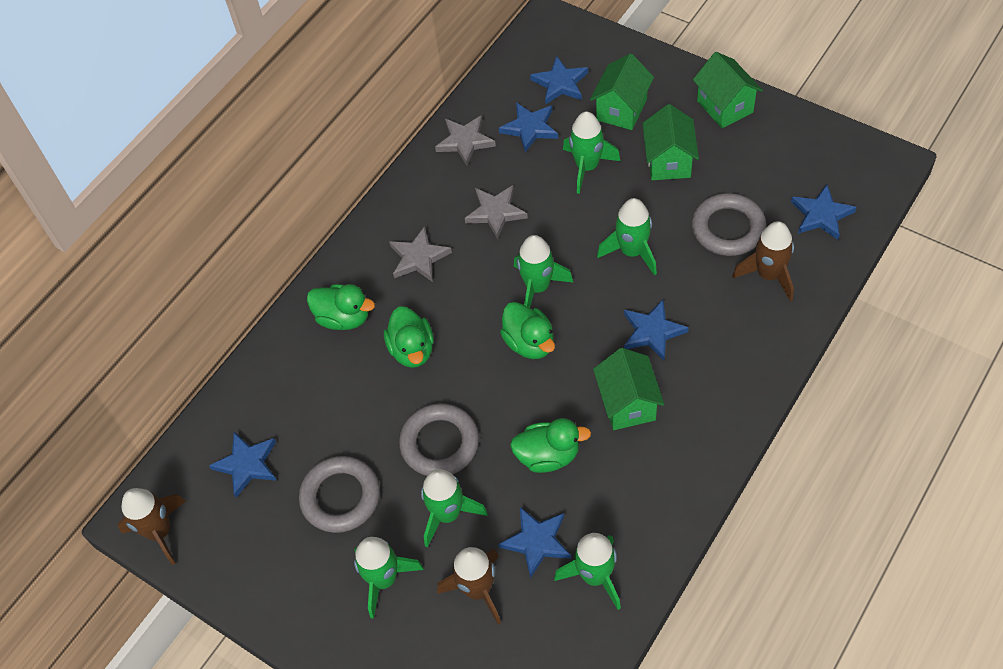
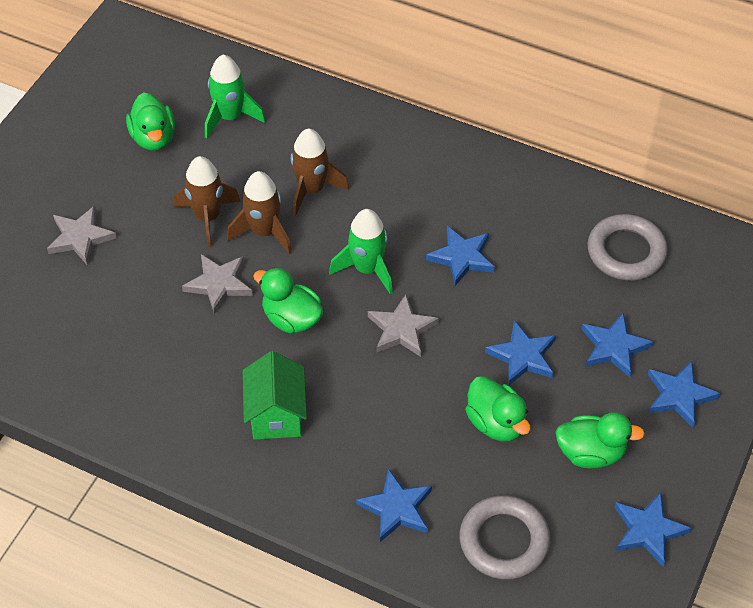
green house: [590,53,654,130] [593,348,664,430] [642,104,699,180] [693,52,763,128] = 4 -> [243,351,307,440] = 1
green rocket: [354,537,424,619] [421,469,488,548] [514,235,573,308] [554,533,621,610] [563,111,620,194] [597,198,657,276] = 6 -> [205,55,266,139] [329,209,393,294] = 2
grey ring: [299,456,380,533] [399,403,479,476] [692,193,766,256] = 3 -> [459,495,551,580] [587,214,668,281] = 2

